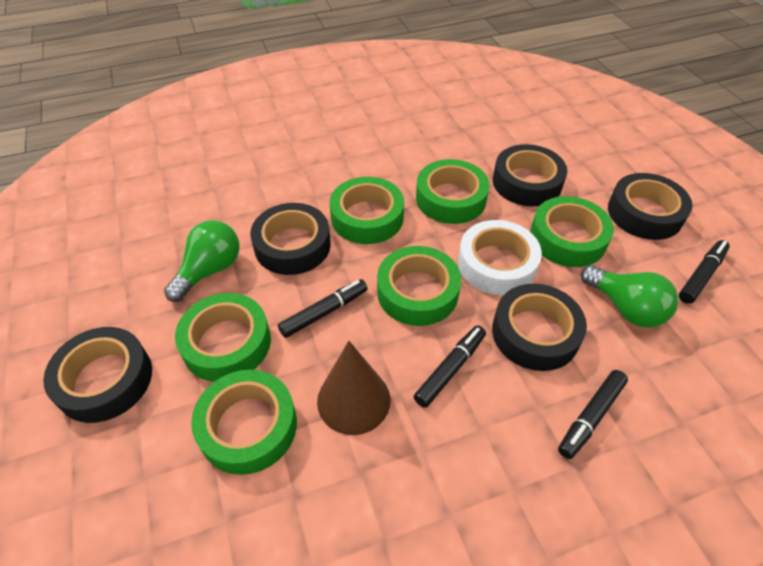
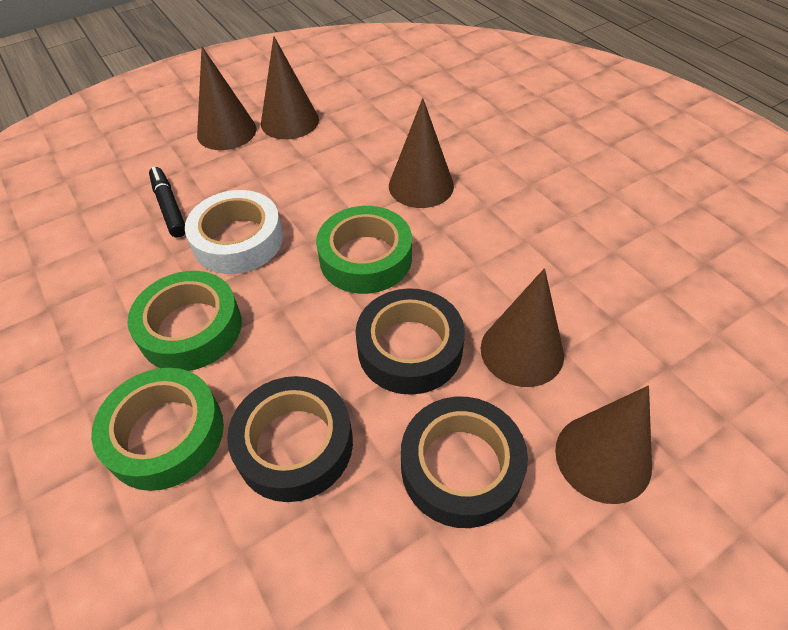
black marker: [278,279,368,338] [414,325,486,408] [558,370,628,459] [679,240,730,304] = 4 -> [149,167,185,238] = 1
black tape: [43,327,152,423] [250,203,331,275] [492,284,587,371] [493,144,567,206] [608,173,693,240] = 5 -> [227,376,353,502] [356,288,465,395] [401,397,528,528] = 3
brown cone: [317,341,391,435] = 1 -> [197,47,257,150] [261,36,319,139] [389,98,454,208] [481,268,564,387] [555,386,652,504] = 5
green light bulb: [164,220,240,302] [581,265,679,328] = 2 -> none = 0
green tape: [175,293,271,382] [191,370,297,475] [330,177,404,244] [377,246,461,326] [416,159,490,224] [530,196,614,267] = 6 -> [91,368,224,491] [127,271,242,371] [316,206,412,294] = 3

